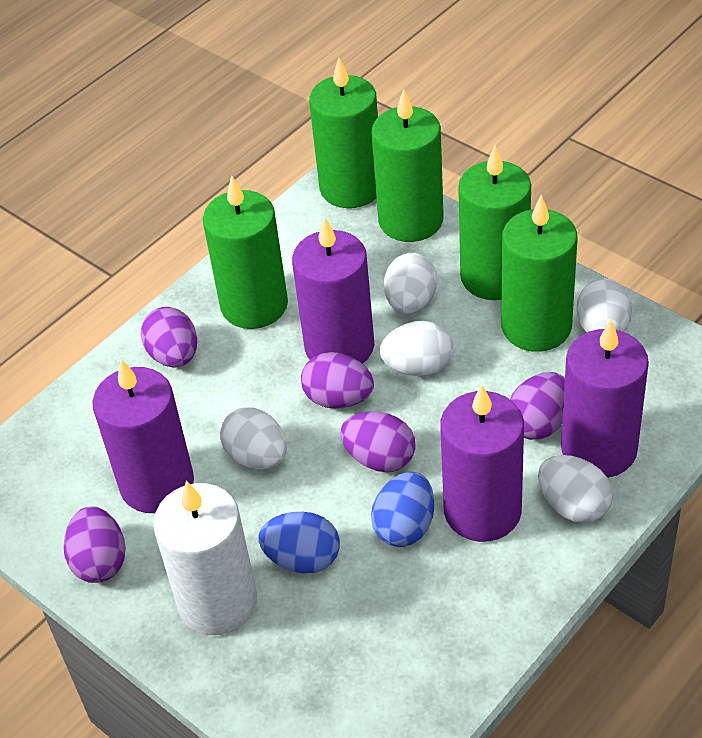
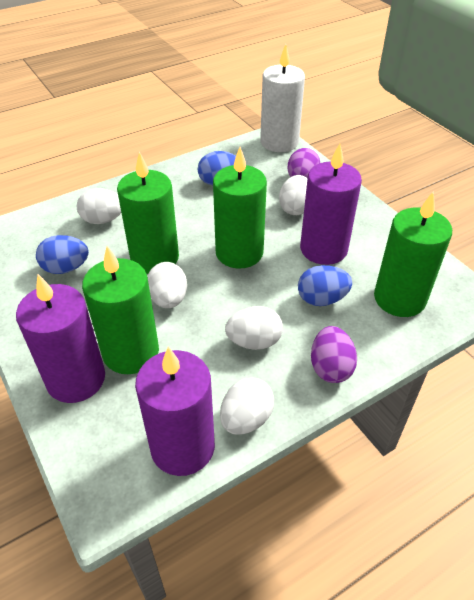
blue egg: [258,512,340,573] [371,472,434,547] = 2 -> [36,235,89,274] [197,151,236,185] [298,265,352,306] = 3
green candle: [203,175,288,329] [309,58,378,208] [371,89,444,242] [458,145,531,300] [501,195,578,352] = 5 -> [82,246,159,374] [117,152,179,274] [213,147,267,268] [374,192,452,317] = 4
purple candle: [92,359,194,513] [292,217,374,364] [440,384,524,542] [561,320,649,478] = 4 -> [16,274,105,403] [135,347,215,476] [300,144,362,265] = 3
purple egg: [64,507,126,583] [141,307,197,367] [301,352,374,409] [340,411,416,472] [510,372,565,440] = 5 -> [288,148,320,179] [311,326,357,383] = 2

